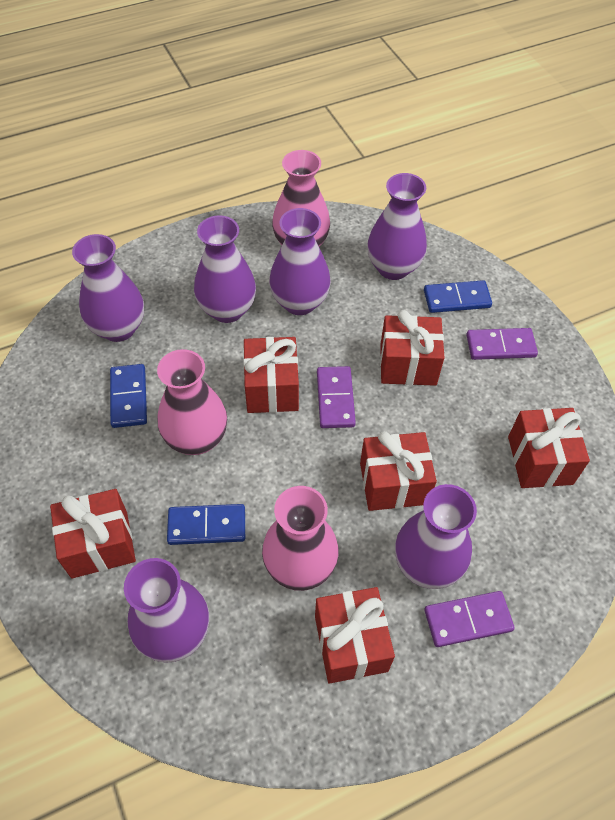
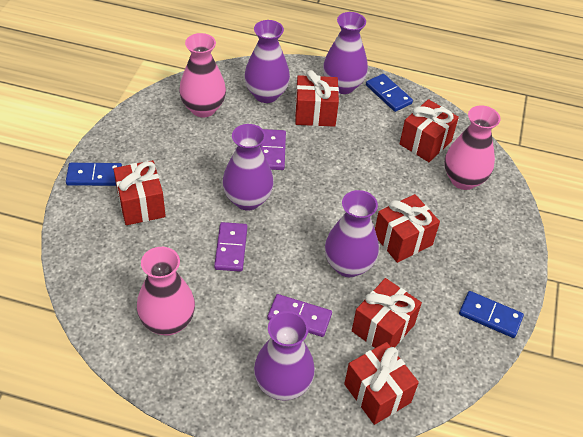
purple vase: [72,234,144,342] [124,558,209,663] [194,215,256,323] [269,208,331,315] [367,173,427,280] [395,484,477,589] = 6 -> [222,124,274,211] [244,20,290,103] [254,311,315,401] [323,12,368,94] [325,190,379,277] = 5

